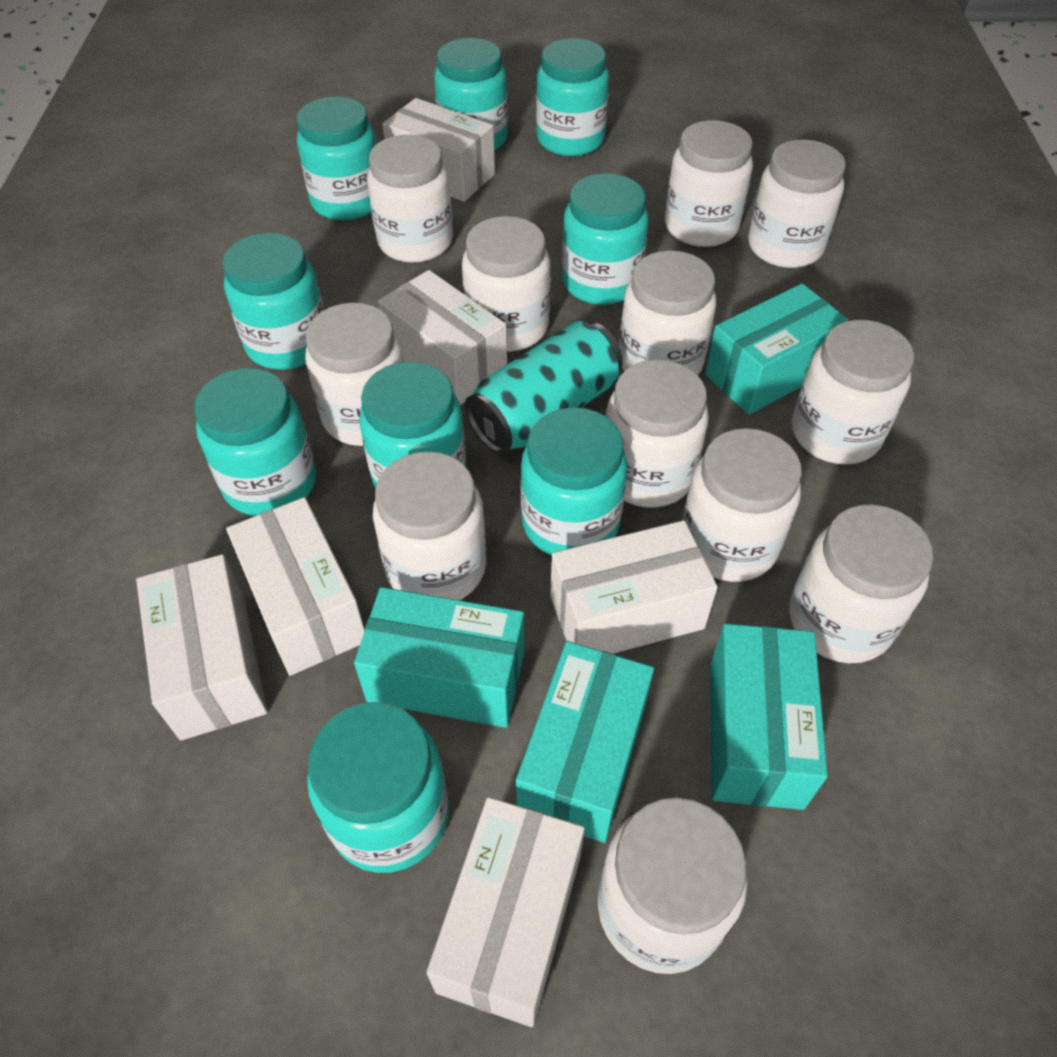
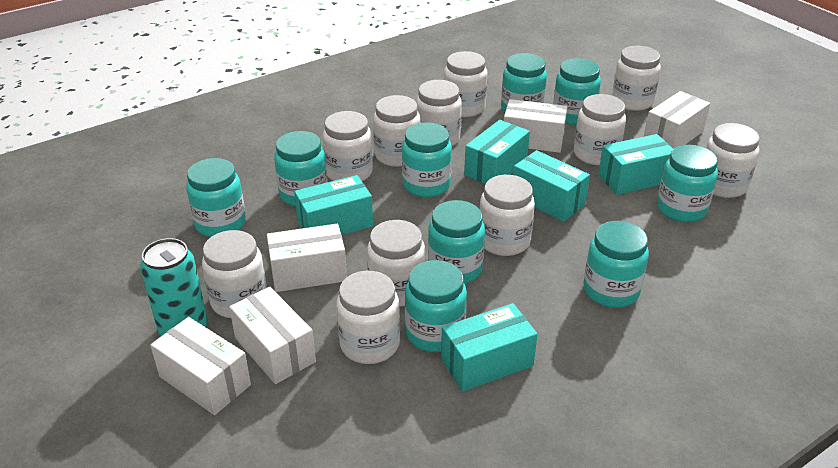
turquoise box: [354,587,524,728] [516,641,654,843] [705,283,850,415] [710,623,828,810] = 4 -> [294,175,373,235] [441,303,538,392] [464,120,530,184] [513,150,590,222] [598,134,673,195] = 5
white box: [136,554,268,741] [226,497,365,676] [378,270,507,405] [382,98,495,202] [426,797,585,1027] [550,520,718,654] = 6 -> [150,317,251,415] [229,287,316,384] [267,224,347,292] [504,99,567,153] [644,91,710,149] = 5
white jar: [305,303,404,446] [367,135,453,263] [373,451,486,600] [462,216,551,352] [598,797,748,974] [606,359,709,508] [619,250,716,375] [665,120,753,247] [682,428,802,582] [748,139,846,268] [789,504,933,664] [792,320,914,465] = 12 -> [202,230,267,318] [323,111,373,181] [336,271,400,364] [367,220,426,307] [373,95,421,167] [416,80,462,146] [444,51,487,117] [480,175,535,256] [574,94,626,165] [612,46,661,111] [706,123,760,198] = 11

